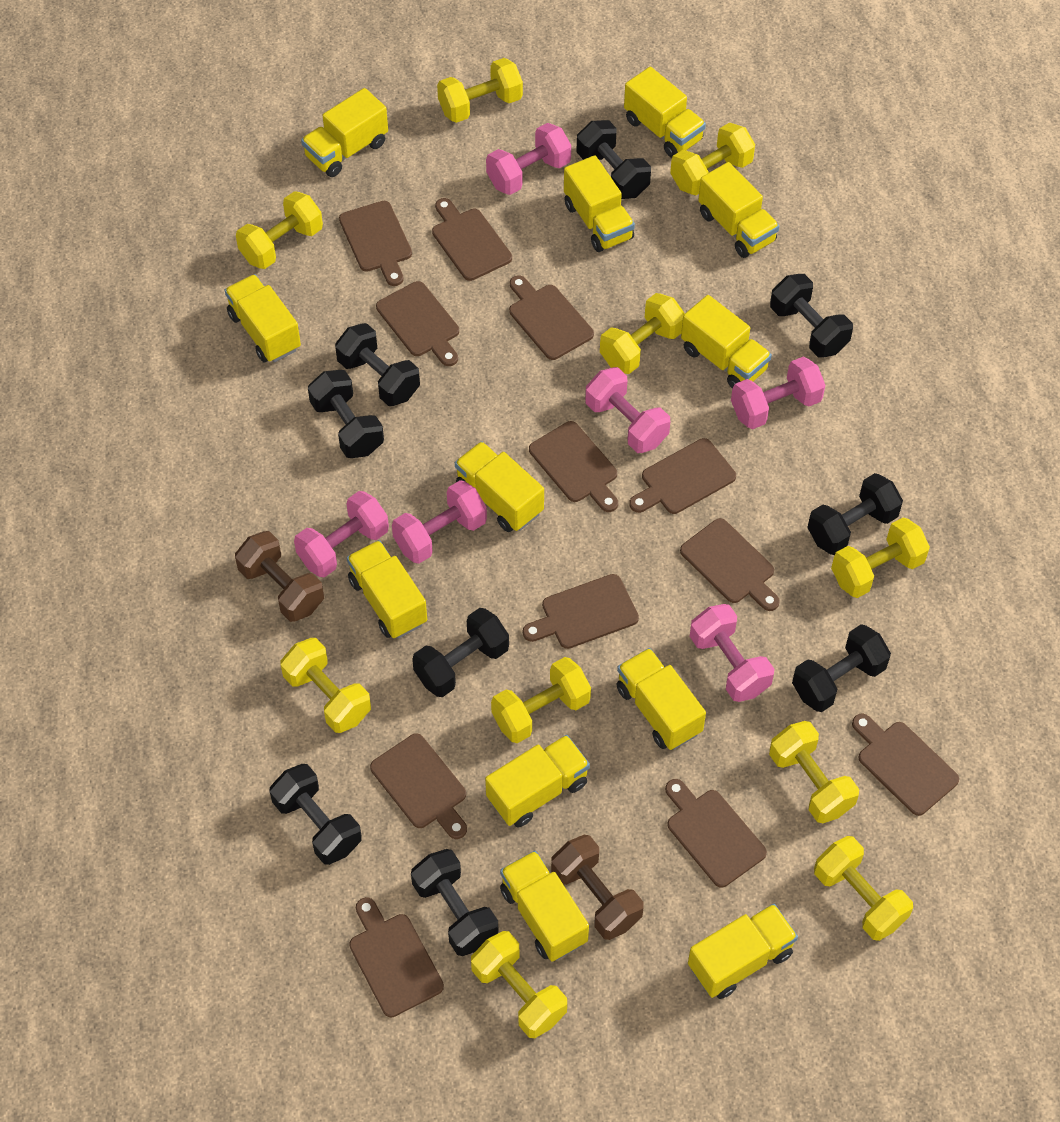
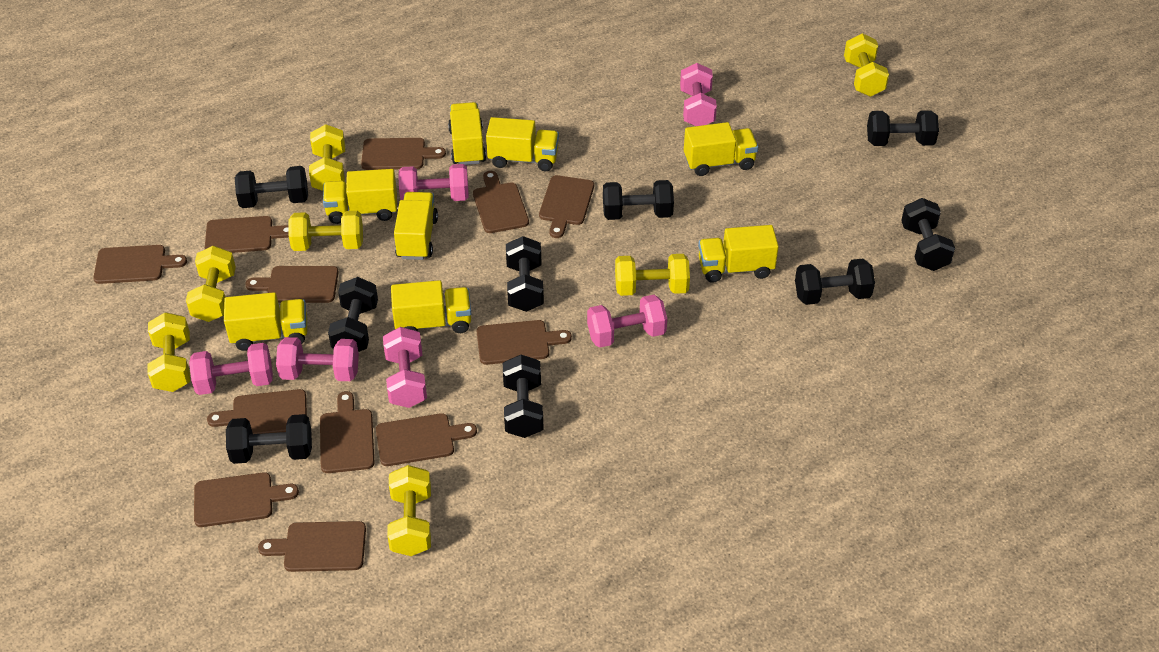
brown dumbbell: [235,531,324,622] [551,835,643,940] = 2 -> none = 0
yellow dumbbell: [236,191,323,269] [280,638,371,733] [437,58,523,123] [471,931,567,1038] [491,657,591,743] [600,293,685,374] [670,123,755,195] [769,721,859,823] [814,836,913,941] [831,517,930,598] = 10 -> [147,312,190,392] [186,246,236,322] [288,211,363,251] [309,124,345,191] [387,465,431,556] [615,254,690,296] [844,33,889,96] = 7
yellow truck: [225,274,301,363] [301,88,388,177] [347,540,427,639] [455,441,544,532] [485,735,590,827] [500,851,589,962] [564,155,635,252] [617,648,706,750] [624,67,706,158] [681,295,772,389] [688,904,798,999] [698,162,779,258] = 12 -> [224,292,307,351] [323,169,397,224] [391,280,471,333] [394,192,438,260] [448,102,486,165] [486,117,559,171] [684,122,758,176] [698,225,779,283] = 8

